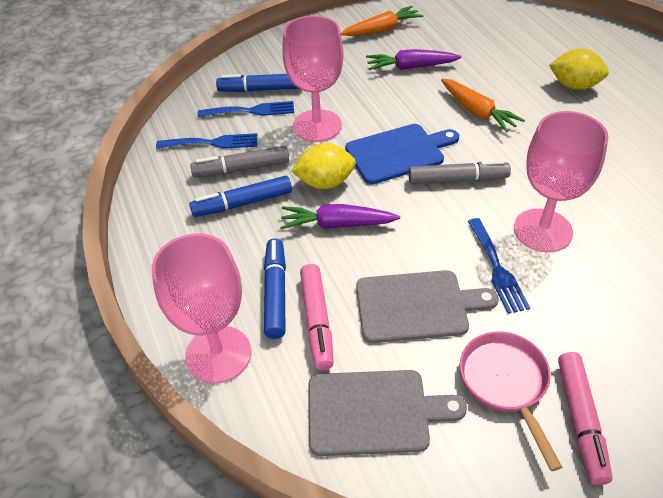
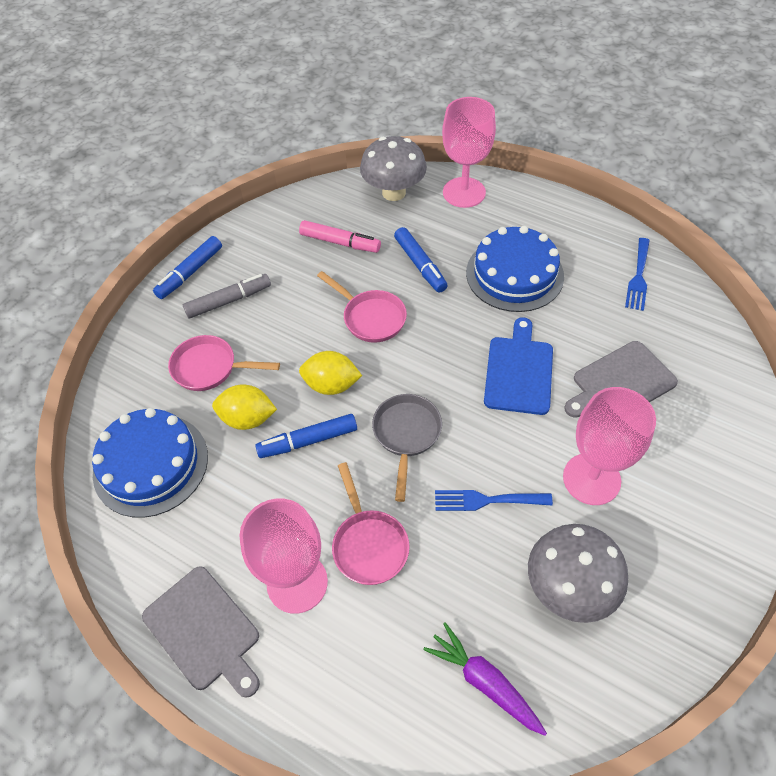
blue cake: none = 0 -> [92,408,208,518] [466,226,564,312] = 2
blue fork: [156,133,257,149] [198,101,294,117] [468,218,530,314] = 3 -> [435,490,553,511] [625,238,650,311] = 2
grey marker: [190,146,289,177] [409,160,511,184] = 2 -> [183,274,271,319] = 1
grey mushroom: none = 0 -> [360,136,427,201] [528,524,628,623] = 2
grey pan: none = 0 -> [372,394,442,502] = 1
orange carrot: [341,6,423,36] [441,78,525,132] = 2 -> none = 0
pink marker: [300,264,334,370] [558,352,613,485] = 2 -> [299,220,381,253] = 1
pink pan: [460,331,562,471] = 1 -> [168,335,280,391] [317,271,407,343] [332,462,410,585] = 3
purple carrot: [280,204,400,229] [366,49,461,70] = 2 -> [423,622,547,736] = 1

